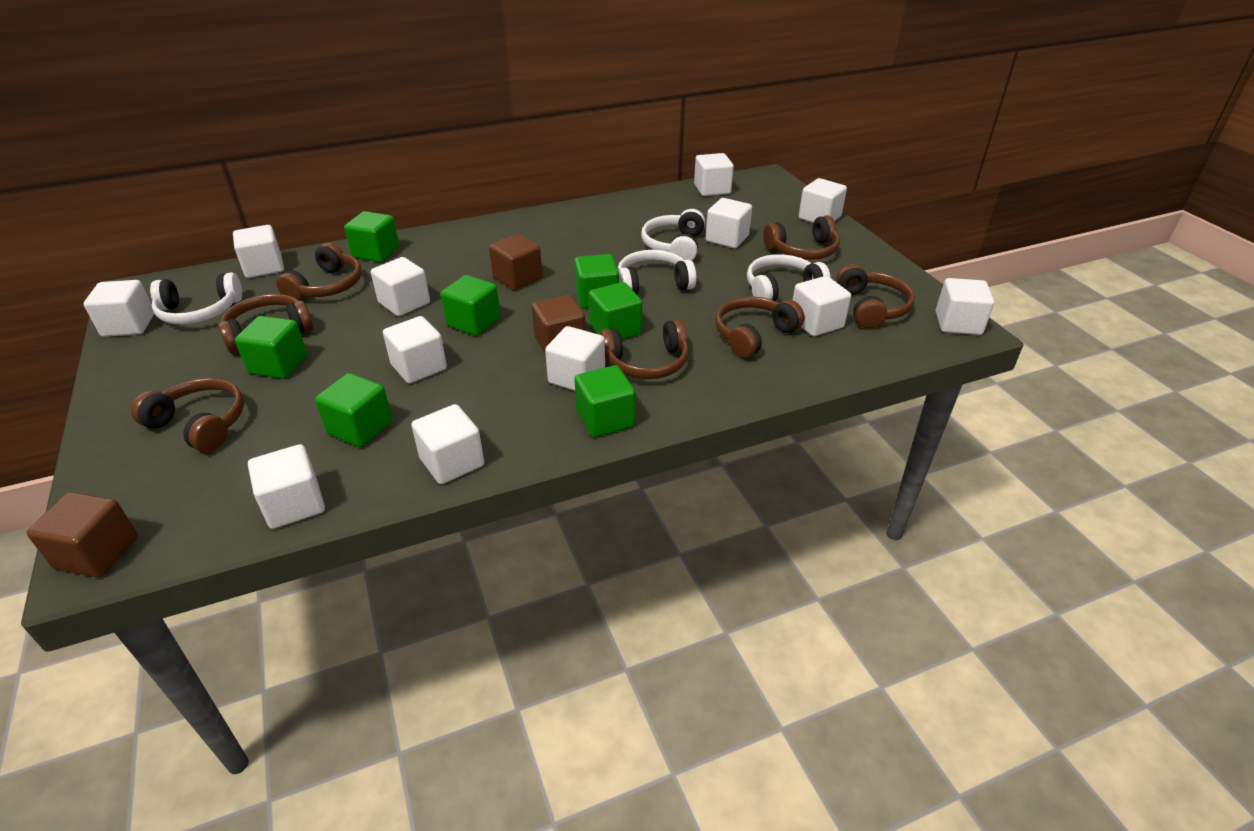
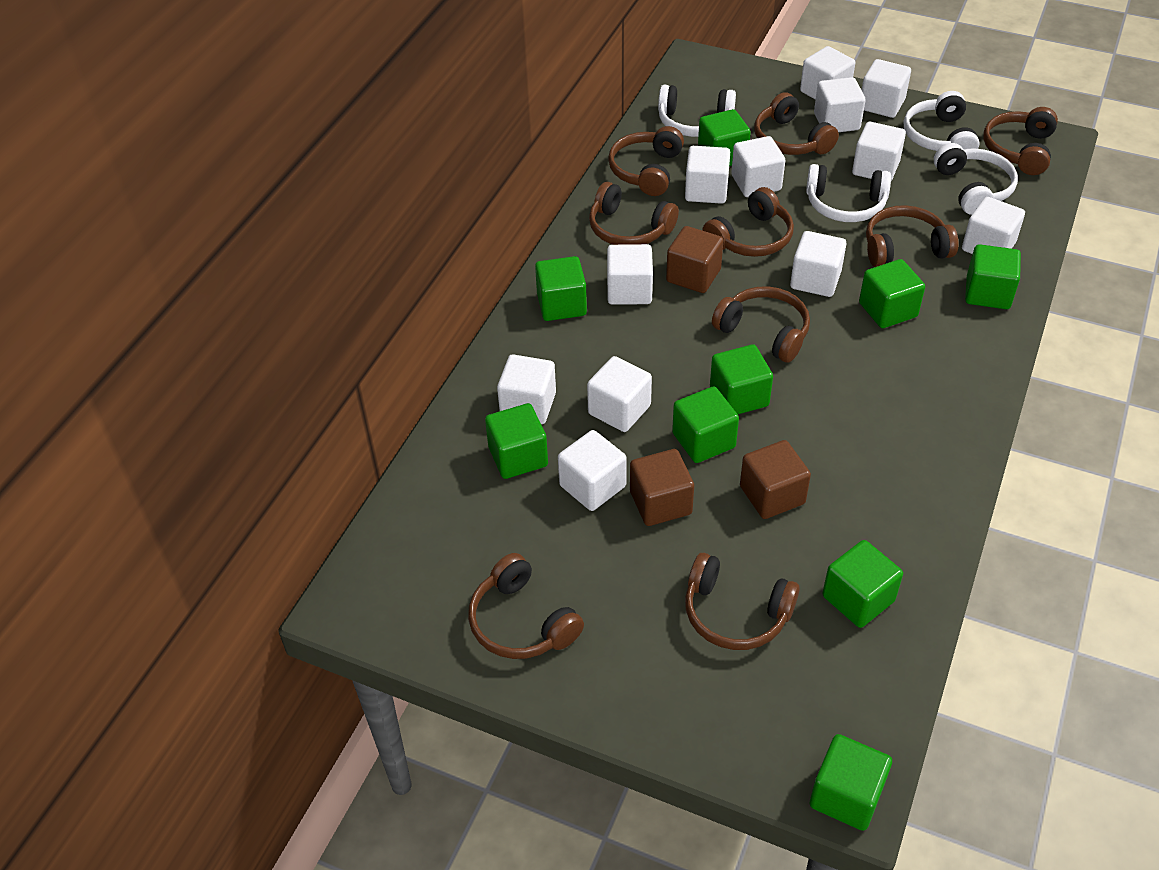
brown headphones: [131,378,244,452] [218,294,313,353] [276,243,362,301] [600,319,689,379] [715,296,805,358] [763,215,840,260] [836,264,915,329] = 7 -> [468,553,584,659] [589,182,679,245] [608,126,684,196] [685,553,800,650] [702,187,794,257] [712,286,810,363] [754,92,839,155] [866,205,959,267] [983,107,1058,175] = 9
green cube: [235,316,307,379] [315,373,392,447] [344,211,399,262] [441,275,501,336] [574,254,619,309] [574,365,635,437] [588,282,642,339] = 7 -> [485,403,548,479] [535,256,587,321] [672,386,739,463] [698,109,751,166] [710,344,773,414] [810,734,892,831] [822,540,903,628] [859,259,925,328] [965,244,1021,309] = 9

